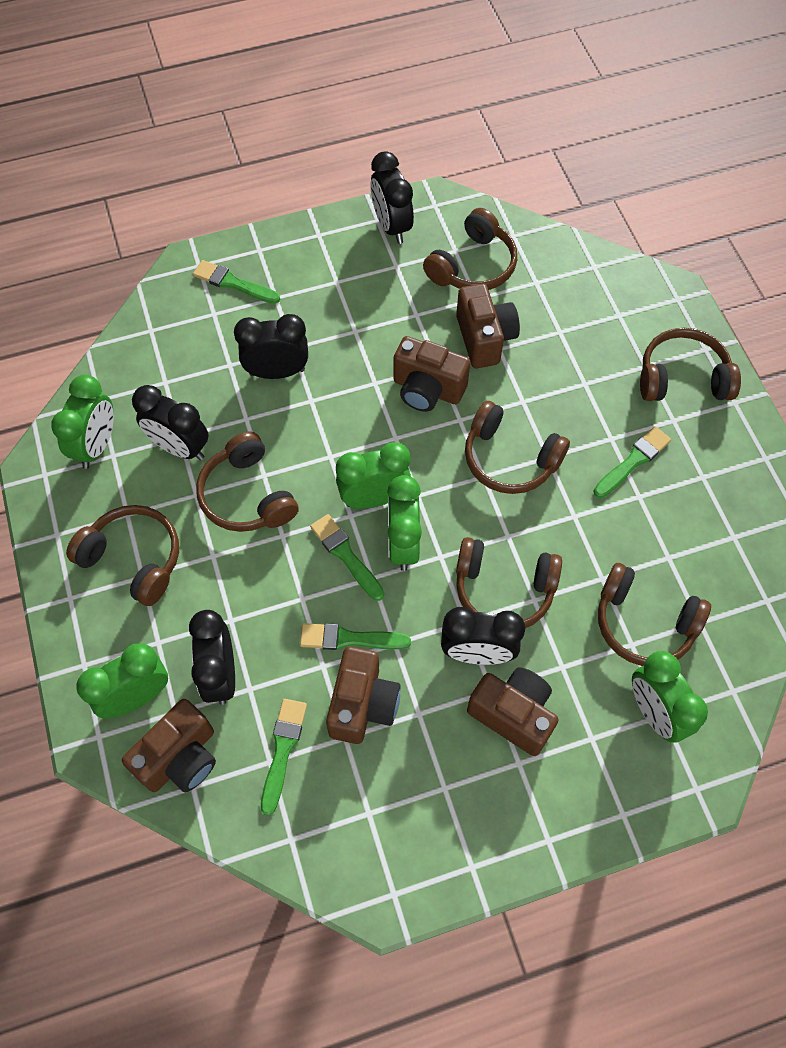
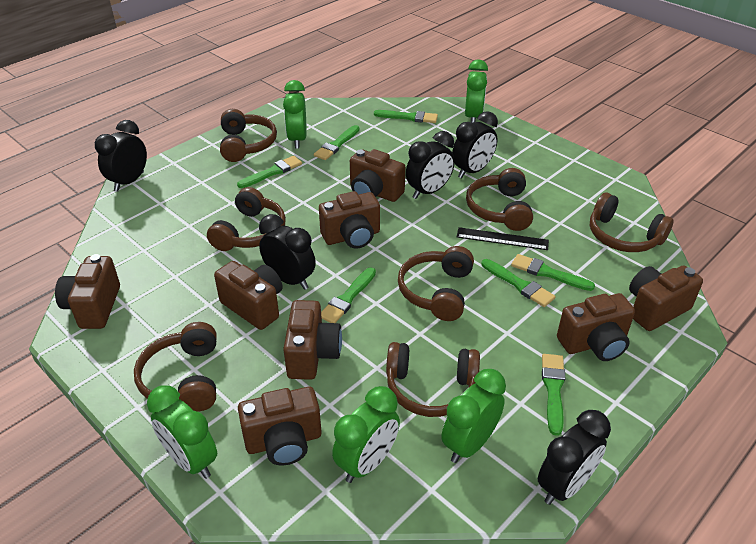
black ruler: none = 0 -> [457,227,549,250] = 1
brown camera: [122,699,216,793] [326,646,401,744] [394,336,470,412] [456,283,520,368] [467,667,559,756] = 5 -> [55,254,120,329] [214,261,282,330] [238,387,322,465] [283,300,342,380] [319,191,380,249] [350,149,405,202] [557,293,635,361] [629,266,703,331] = 8
green brush: [193,260,280,304] [261,699,307,816] [300,623,411,650] [310,514,384,601] [594,426,671,498] = 5 -> [237,156,302,188] [314,125,360,160] [321,267,376,323] [374,110,438,123] [481,259,555,307] [511,254,595,291] [542,354,566,436] = 7

